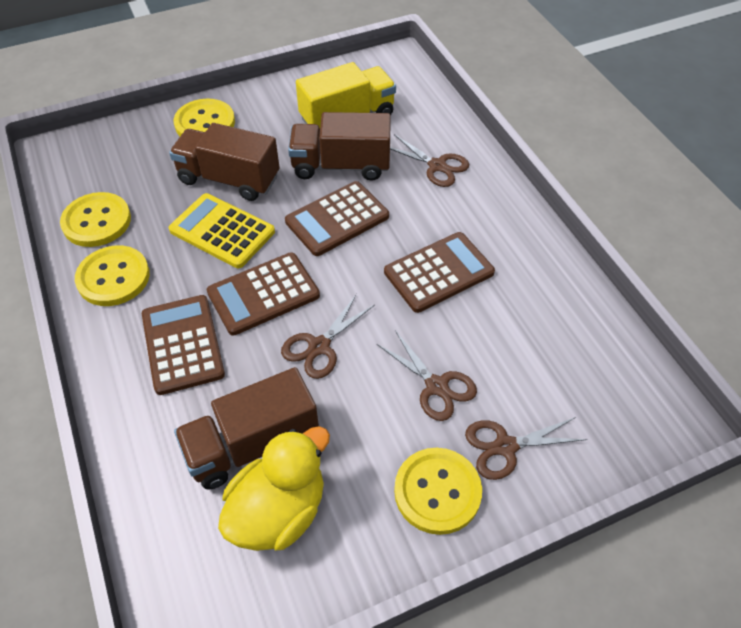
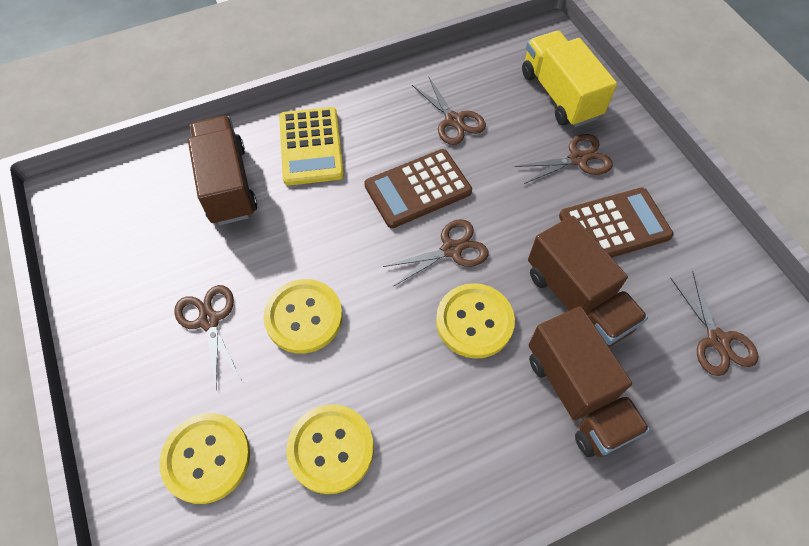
brown calculator: [142,295,225,395] [207,252,320,336] [285,181,389,256] [384,232,495,313] = 4 -> [364,149,472,228] [559,188,674,258] = 2
brown scissors: [281,294,375,379] [377,330,477,421] [390,134,469,187] [465,417,587,480] = 4 -> [174,285,242,389] [383,219,489,287] [412,76,486,145] [515,134,613,184] [670,272,758,376] = 5
yellow duck: [218,426,330,551] = 1 -> none = 0

